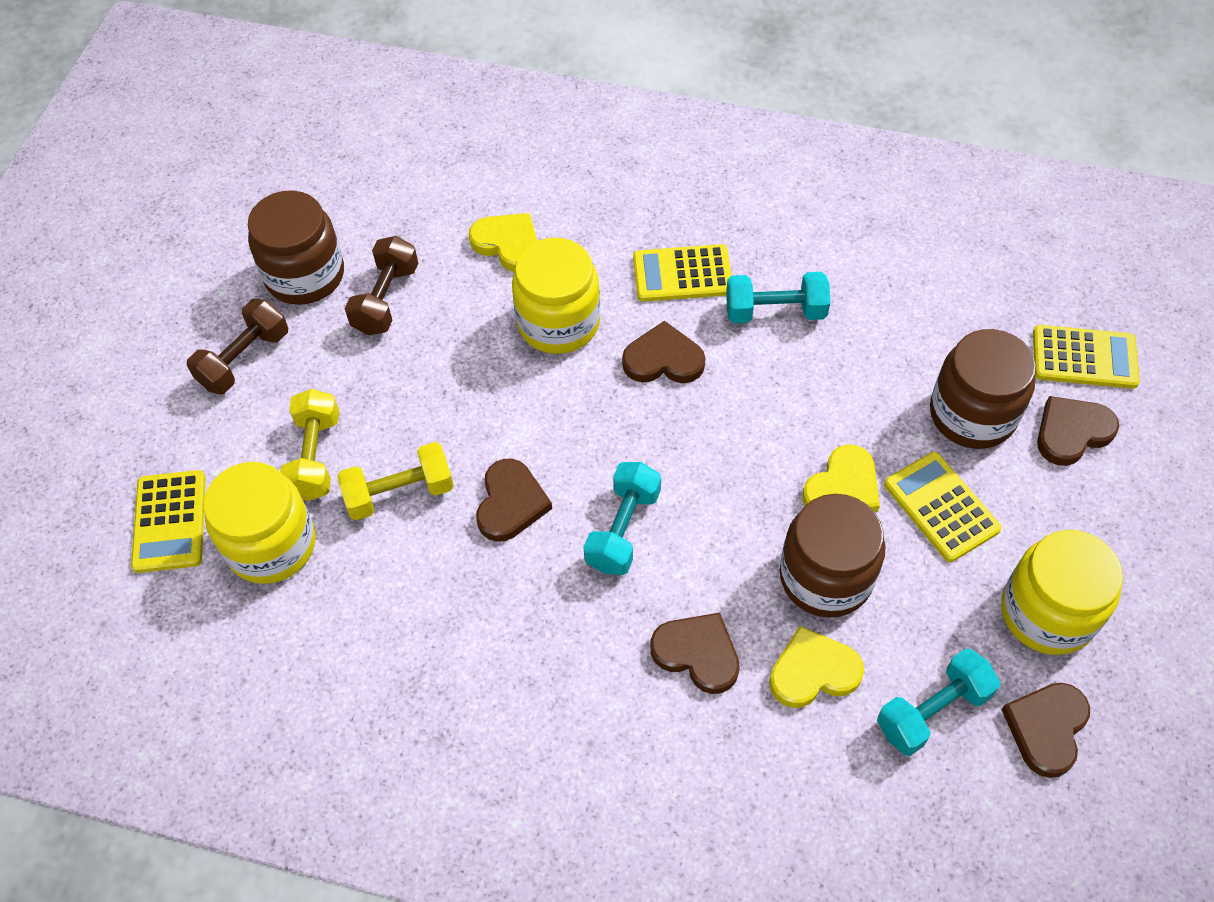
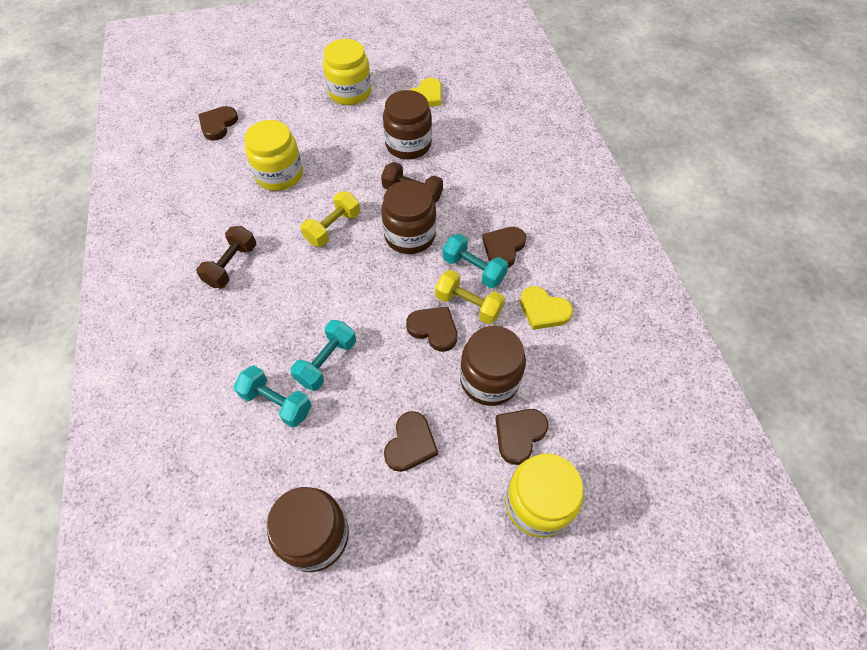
brown jar: [248,190,344,305] [780,494,885,618] [930,329,1036,449] = 3 -> [267,487,349,572] [381,180,436,254] [383,90,432,159] [460,326,526,406] = 4
yellow calculator: [131,470,206,573] [633,244,732,302] [884,452,1002,562] [1033,325,1140,389] = 4 -> none = 0
yellow heart: [469,213,538,272] [769,626,864,708] [802,444,880,512] = 3 -> [410,78,442,107] [520,286,573,330] = 2

